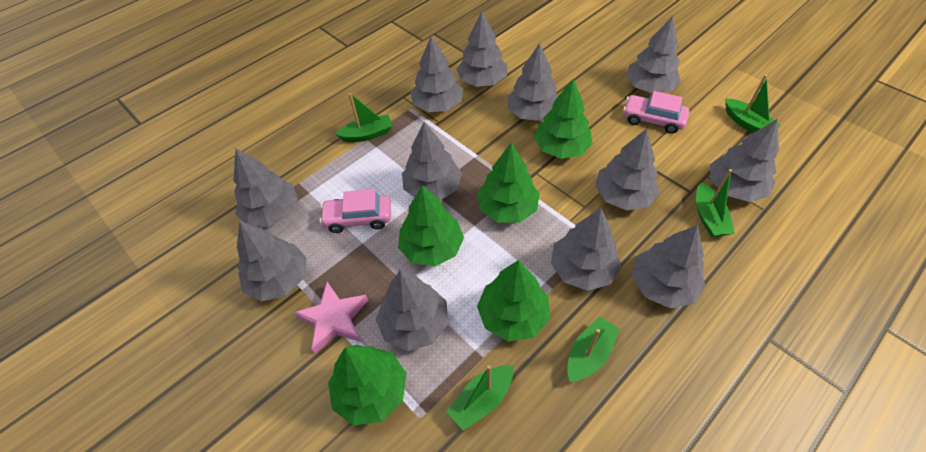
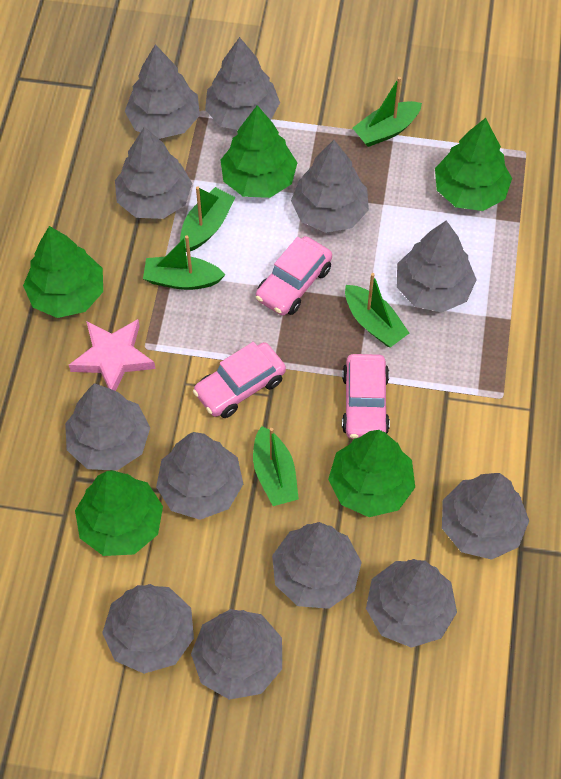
pink car: [319,189,391,233] [623,91,689,134] = 2 -> [193,342,286,418] [256,236,332,316] [342,354,390,439] = 3

